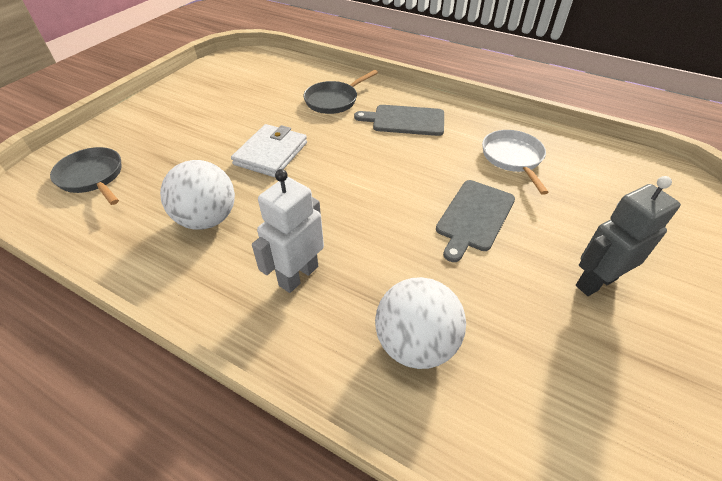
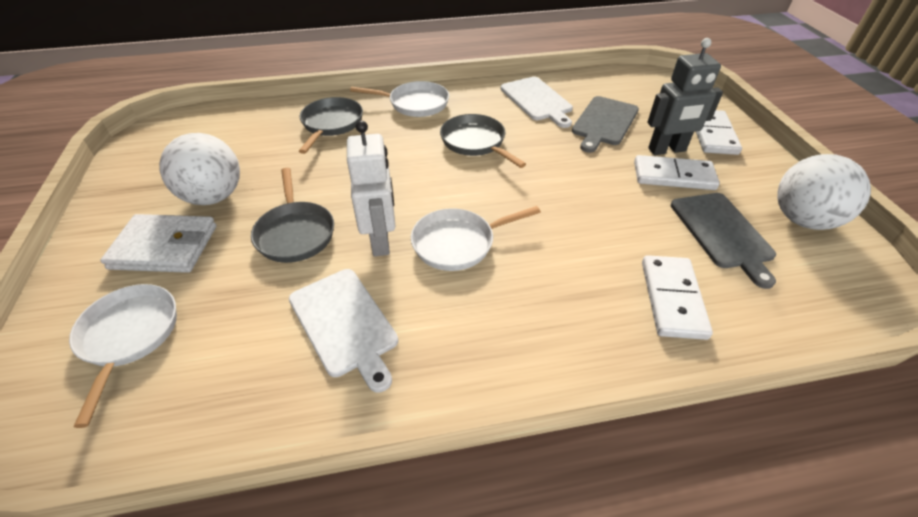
grey pan: [50,147,121,205] [303,70,378,114] = 2 -> [251,168,334,263] [299,97,363,154] [440,114,526,168] = 3
white cutting board: none = 0 -> [289,269,398,392] [500,77,573,128] = 2
white domino: none = 0 -> [634,155,720,190] [642,255,713,340] [696,110,742,155] = 3
white pan: [482,130,549,195] = 1 -> [69,284,177,428] [350,81,449,117] [411,206,541,271] = 3

